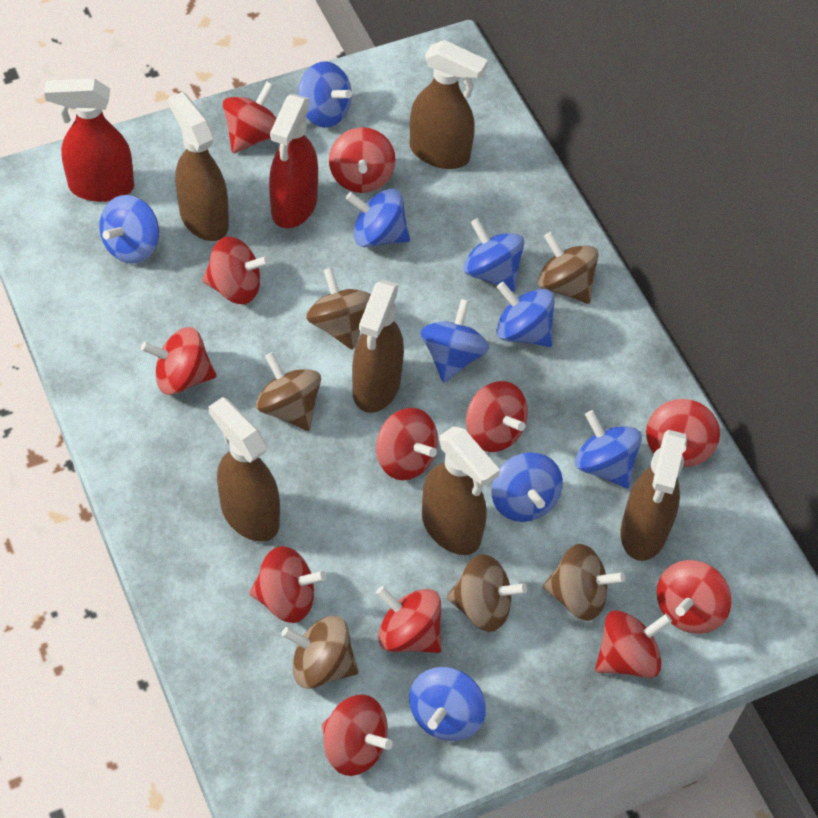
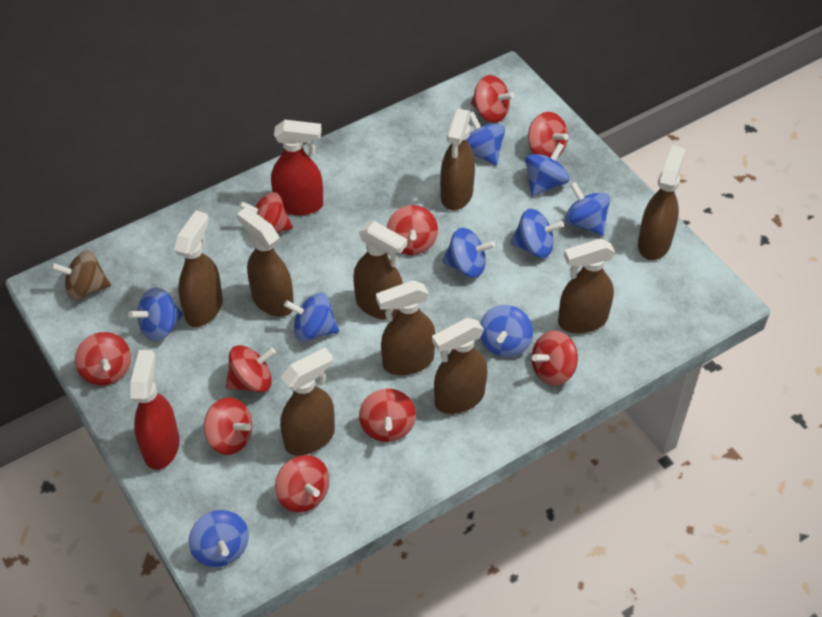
brown spinning top: [256,352,321,431] [281,616,359,689] [306,267,371,350] [447,554,527,632] [537,232,599,304] [543,544,625,621] = 6 -> [51,250,111,301] = 1
brown spray bottle: [168,92,229,241] [209,397,280,542] [352,280,404,413] [410,40,488,169] [422,426,500,555] [621,430,686,561] = 6 -> [174,210,223,327] [237,207,294,317] [280,348,335,456] [353,221,407,320] [376,280,435,375] [432,318,488,414] [440,109,475,210] [558,238,615,333] [638,145,686,260] = 9
red spinning top: [141,327,217,395] [202,236,270,304] [223,82,277,153] [250,546,326,623] [322,694,393,776] [329,127,396,193] [376,408,438,480] [376,586,442,653] [466,381,528,452] [595,610,672,678] [646,399,720,467] [657,560,731,634] = 12 -> [75,332,131,385] [204,397,252,455] [226,345,276,393] [239,192,293,233] [275,455,330,512] [359,389,416,442] [387,205,438,255] [471,75,515,123] [528,112,568,158] [532,330,578,386] = 10

